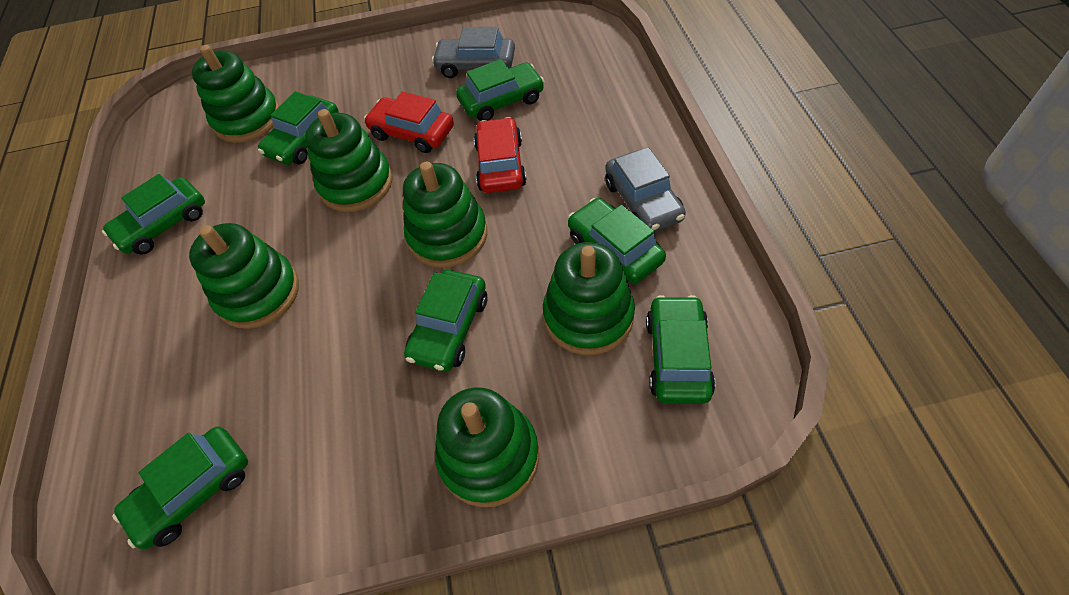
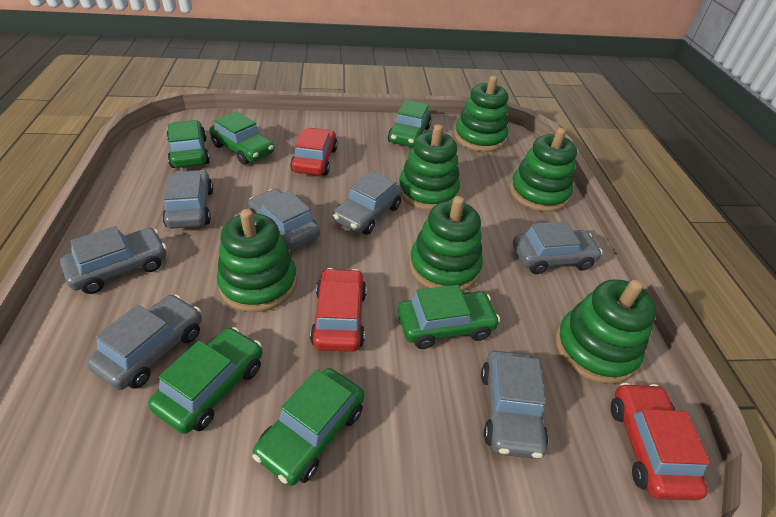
green car: [102,174,205,255] [112,427,248,549] [258,91,339,165] [404,270,487,372] [456,59,544,121] [568,198,666,284] [646,295,716,404] = 7 -> [148,327,262,434] [167,120,210,168] [209,111,274,165] [252,368,364,486] [388,100,431,147] [398,285,500,349] = 6
grey car: [432,27,515,78] [605,147,686,232] = 2 -> [60,226,167,294] [86,294,202,390] [162,170,213,229] [248,189,320,250] [333,171,403,235] [481,351,548,459] [513,222,602,274] = 7
red car: [364,91,454,153] [474,117,527,193] = 2 -> [290,128,338,176] [310,268,367,352] [611,383,710,501] = 3

